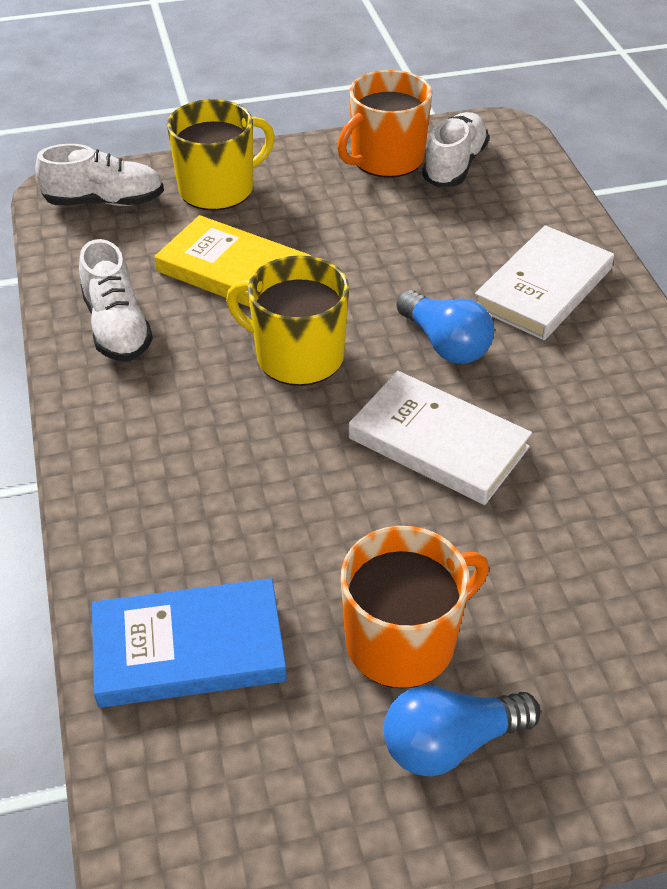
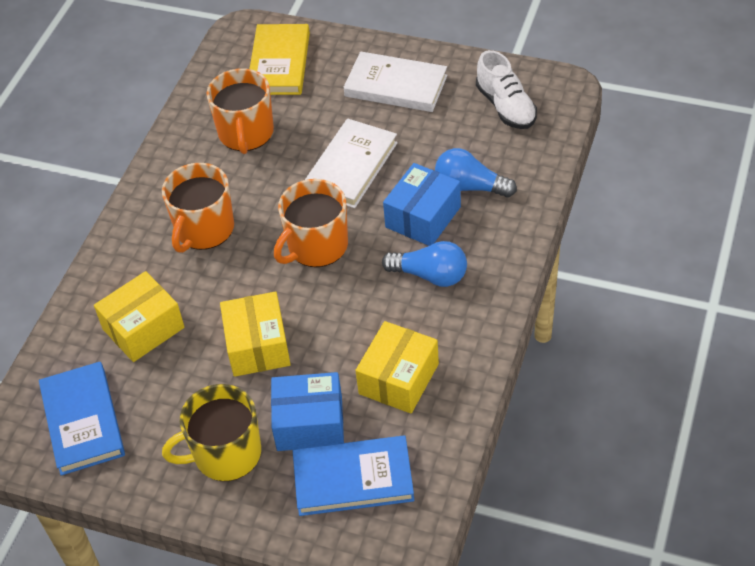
blue book: [92,578,287,708] = 1 -> [39,362,125,476] [293,435,415,516] = 2
blue box: none = 0 -> [271,372,344,451] [383,163,461,246] = 2
orange mug: [337,70,432,178] [341,526,489,689] = 2 -> [162,163,234,253] [206,68,274,154] [274,179,348,267] = 3
white shoe: [35,144,164,206] [79,239,153,362] [422,112,489,187] = 3 -> [476,50,537,129] = 1
yellow box: none = 0 -> [94,271,185,362] [220,291,291,377] [355,321,439,414] = 3
yellow mug: [167,99,275,211] [226,255,349,386] = 2 -> [162,384,261,481] = 1

